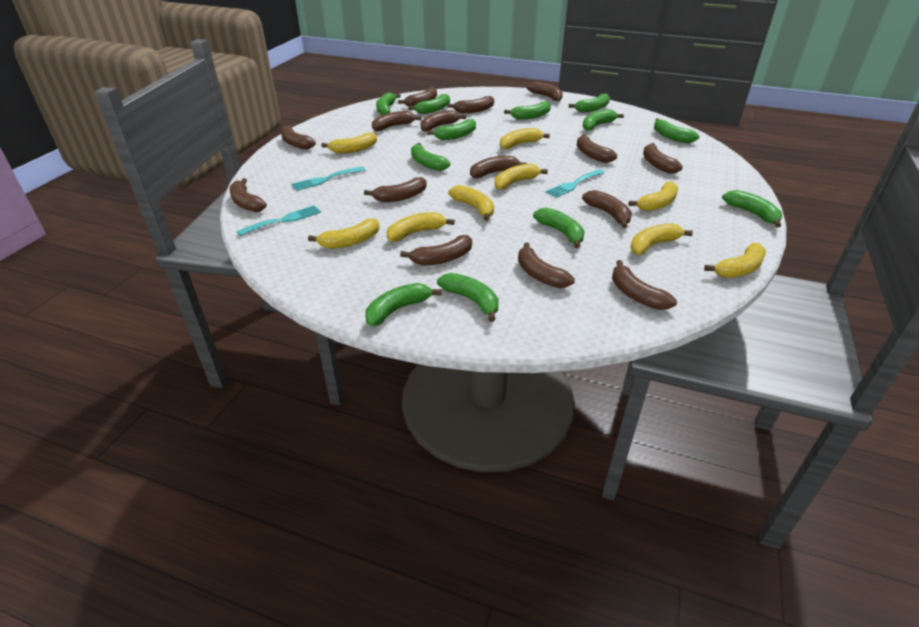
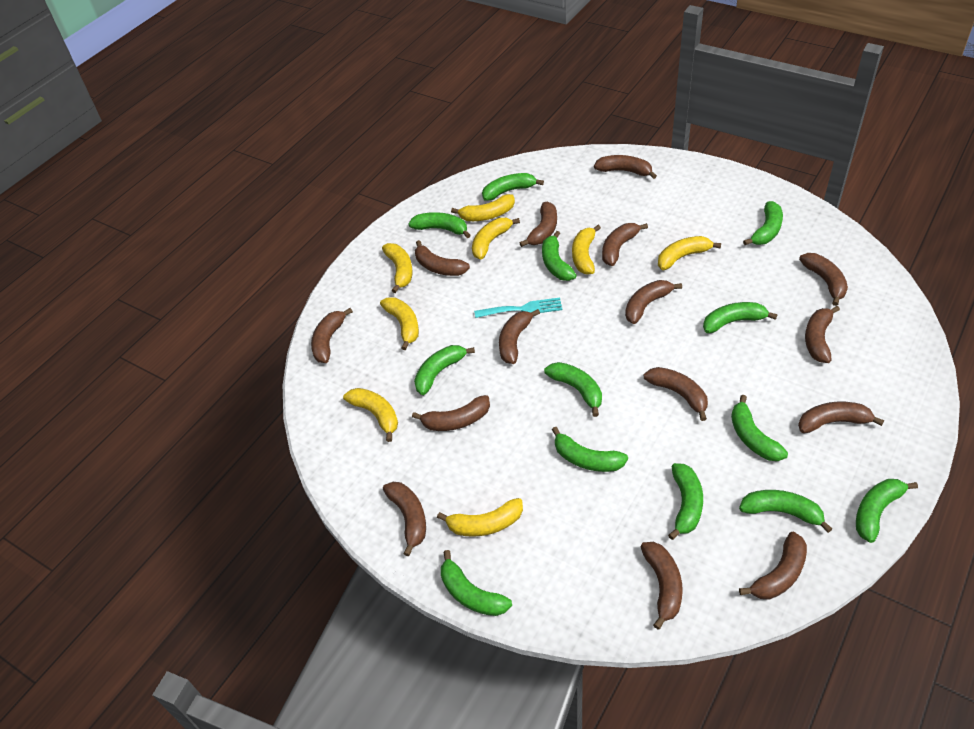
green banana: [365,283,442,326] [376,93,401,115] [408,94,450,114] [411,143,450,171] [427,119,476,140] [437,273,499,322] [504,101,551,119] [533,208,585,248] [569,94,610,113] [582,109,624,131] [654,118,700,143] [722,190,782,228] = 12 -> [408,212,471,238] [414,345,475,395] [441,550,512,616] [482,173,544,201] [542,231,577,281] [544,362,602,417] [552,427,628,472] [668,463,703,540] [703,302,777,333] [731,395,788,461] [739,490,832,533] [743,201,783,245] [856,479,918,543] = 13
turquoise fork: [236,205,321,236] [291,166,365,191] [545,169,605,198] = 3 -> [474,297,562,318] = 1
yellow banana: [308,218,380,249] [321,133,377,154] [386,212,455,242] [448,185,494,221] [495,164,548,190] [500,128,550,149] [628,181,678,211] [630,223,693,255] [704,243,766,278] = 9 -> [343,388,398,442] [380,297,419,350] [382,243,413,293] [437,498,523,537] [451,194,515,221] [472,218,520,259] [572,225,601,274] [658,236,721,270] = 8

